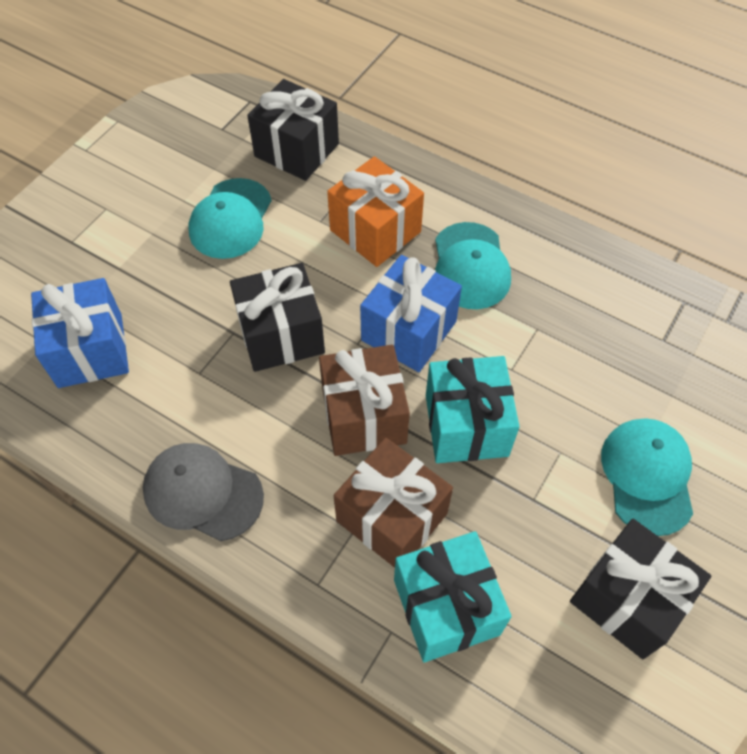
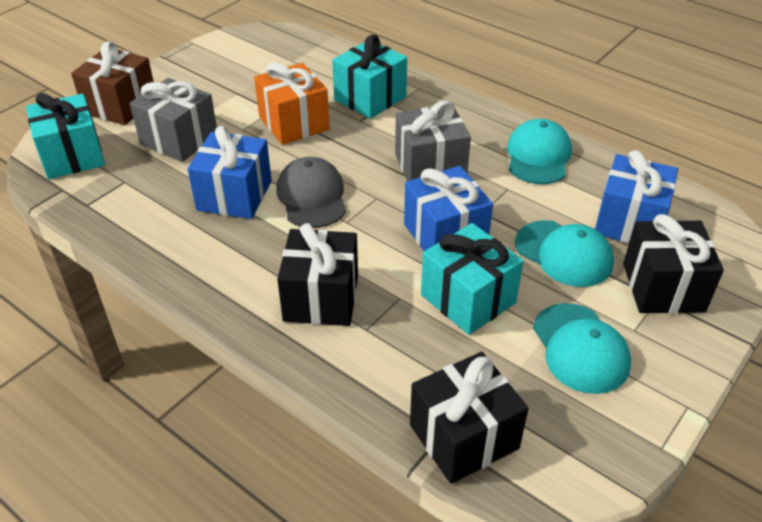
blue gift: [31,278,129,388] [360,255,462,372] = 2 -> [188,126,272,219] [404,166,493,251] [595,150,678,243] = 3
brown gift: [319,345,410,456] [334,438,453,568] = 2 -> [71,41,154,125] = 1
grey gift: none = 0 -> [130,78,217,162] [395,100,471,181] = 2
turquoise gift: [394,531,512,662] [426,356,520,463] = 2 -> [26,93,105,179] [332,34,407,119] [421,223,524,335] = 3

